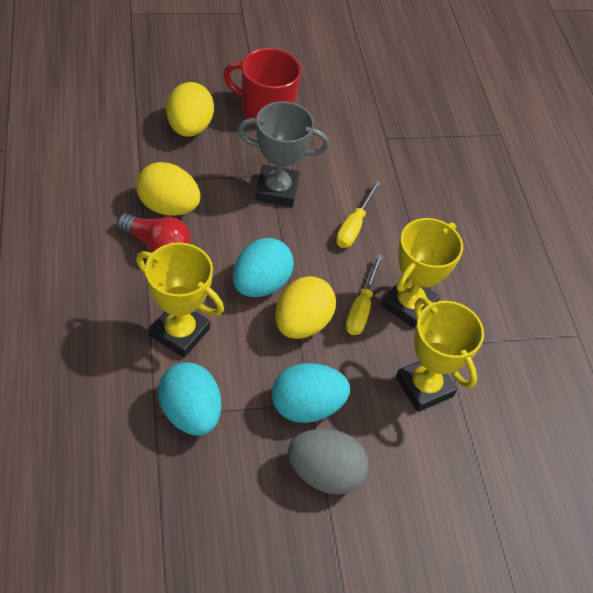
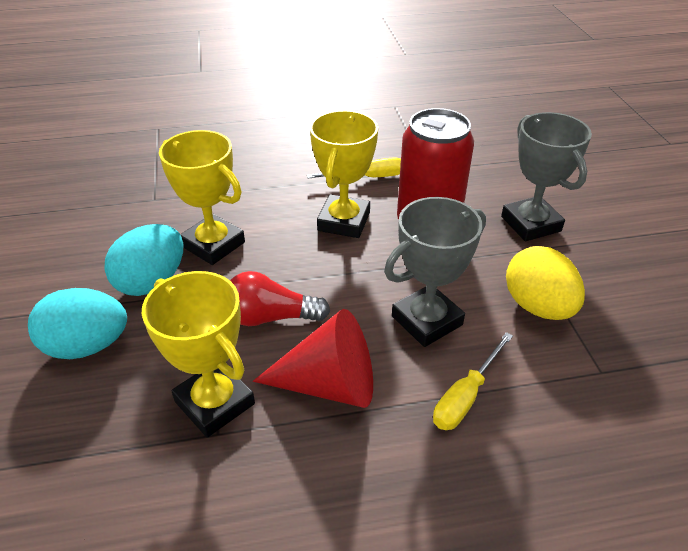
grey egg: [288,429,369,495] = 1 -> none = 0
grey trophy: [237,101,329,207] = 1 -> [384,197,486,347] [501,112,592,241] = 2
red can: none = 0 -> [397,108,474,220] = 1
red cone: none = 0 -> [253,309,373,408] = 1
red mug: [223,48,302,124] = 1 -> none = 0
turquoise egg: [158,362,221,436] [232,238,294,297] [272,363,350,423] = 3 -> [28,288,127,359] [104,224,183,296] = 2
yellow egg: [136,162,200,215] [166,82,214,137] [275,276,336,339] = 3 -> [506,246,585,320] = 1

